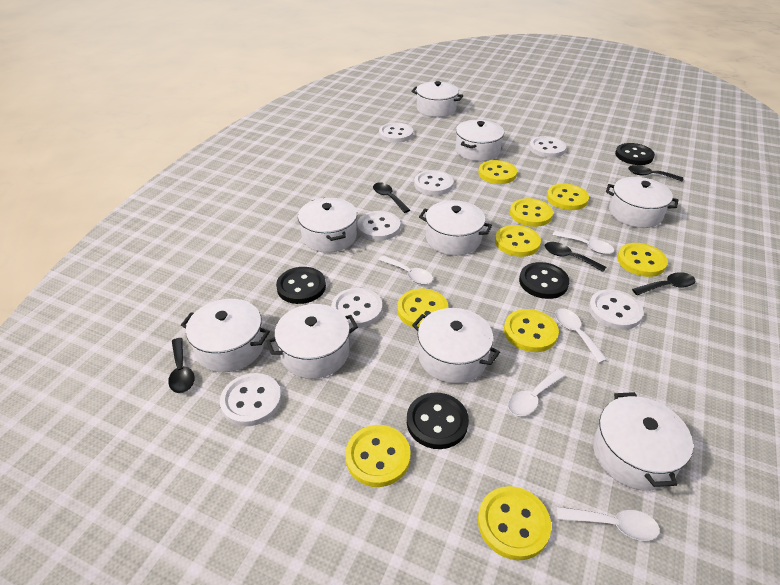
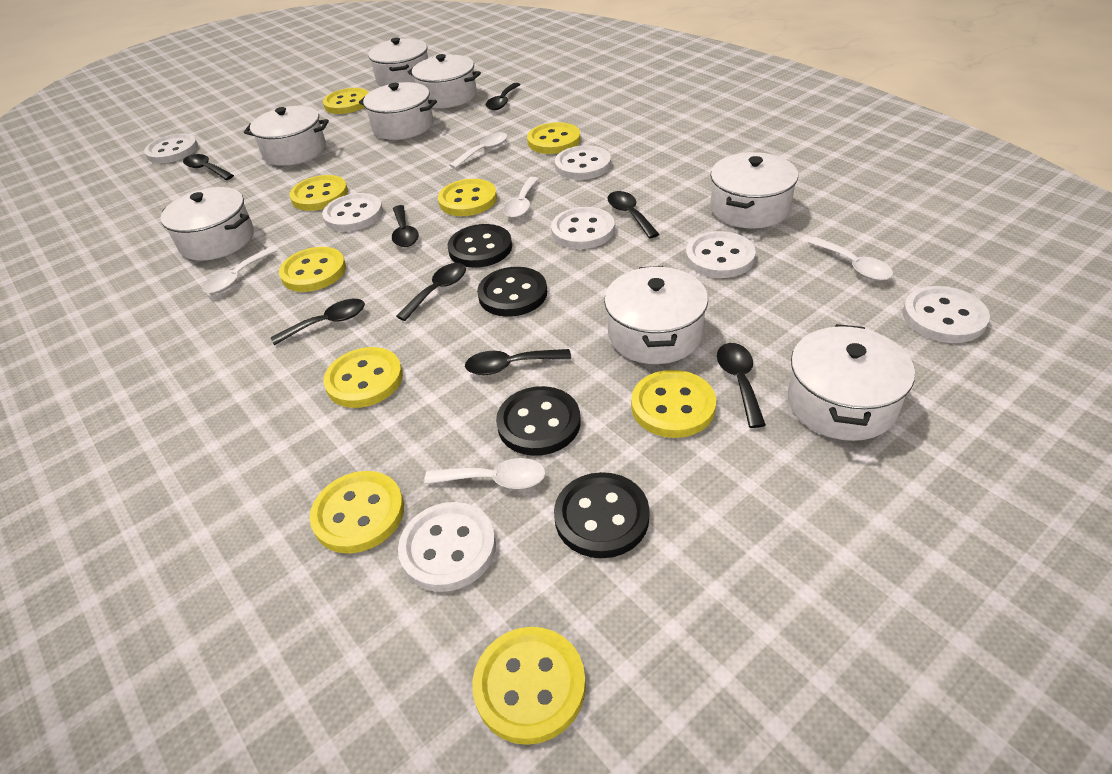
black spoon: [168,338,194,393] [373,182,410,213] [545,242,606,272] [628,165,683,181] [632,272,695,295] = 5 -> [183,154,234,180] [271,299,365,345] [392,205,419,247] [396,263,466,321] [465,349,571,375] [486,83,521,110] [607,191,659,239] [717,343,766,428] = 8
white pot: [181,299,270,372] [266,304,358,379] [298,198,357,253] [411,81,463,117] [412,308,500,384] [419,200,492,256] [456,120,504,161] [593,392,693,491] [606,177,678,228] = 9 -> [161,187,254,261] [244,106,329,166] [359,82,437,140] [368,38,428,87] [407,54,481,108] [604,266,708,364] [710,152,798,229] [787,324,915,441] = 8

